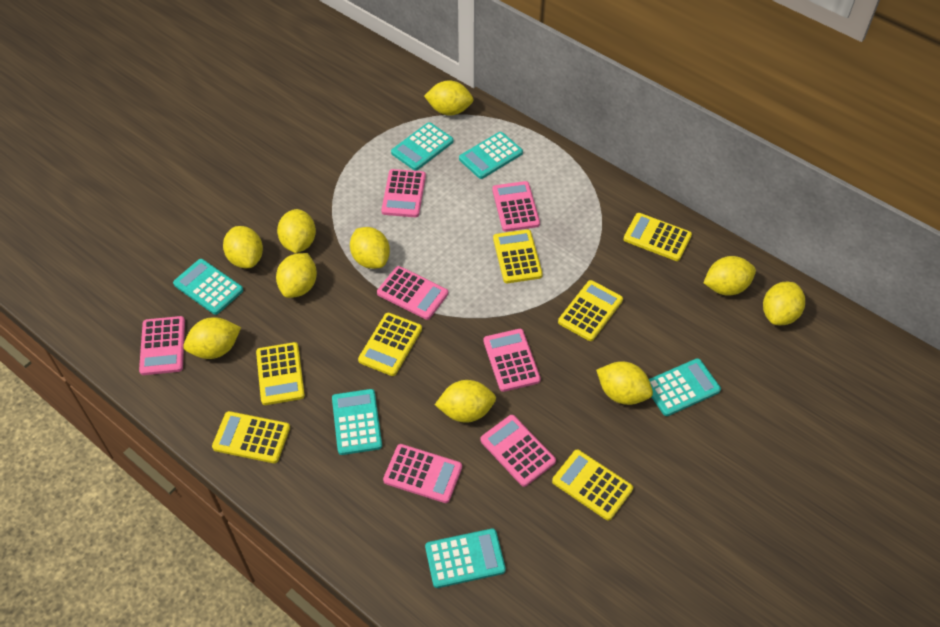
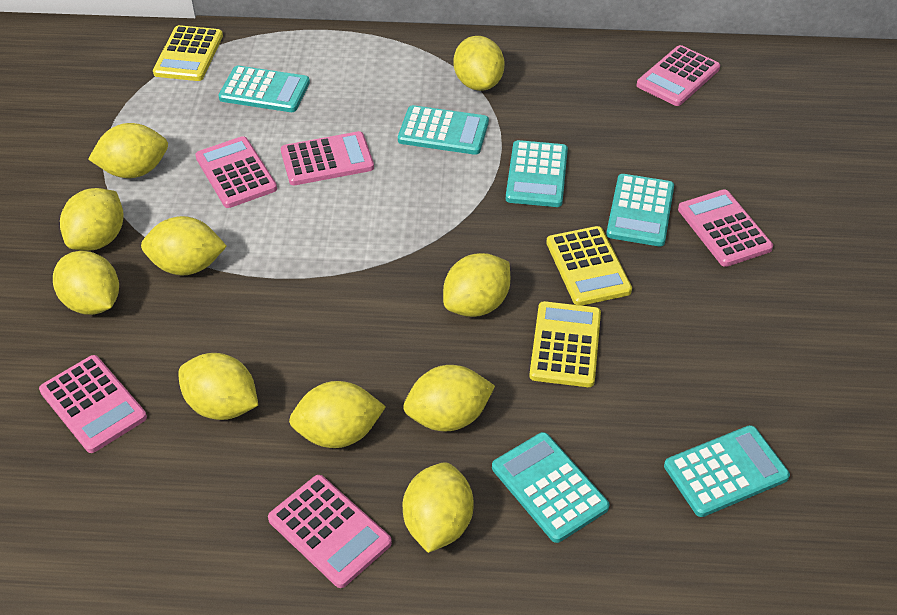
pink calculator: [139,316,185,375] [377,266,448,320] [381,169,426,217] [383,444,462,503] [480,415,556,487] [484,329,541,392] [492,181,540,232] = 7 -> [39,355,147,453] [195,136,277,208] [268,475,392,588] [281,131,374,185] [637,45,720,106] [678,189,773,267] = 6
yellow calculator: [212,411,290,463] [256,342,305,405] [358,313,422,376] [493,229,543,283] [552,450,633,521] [558,280,623,341] [623,213,692,261] = 7 -> [153,25,223,81] [529,301,601,387] [546,226,632,306] = 3

